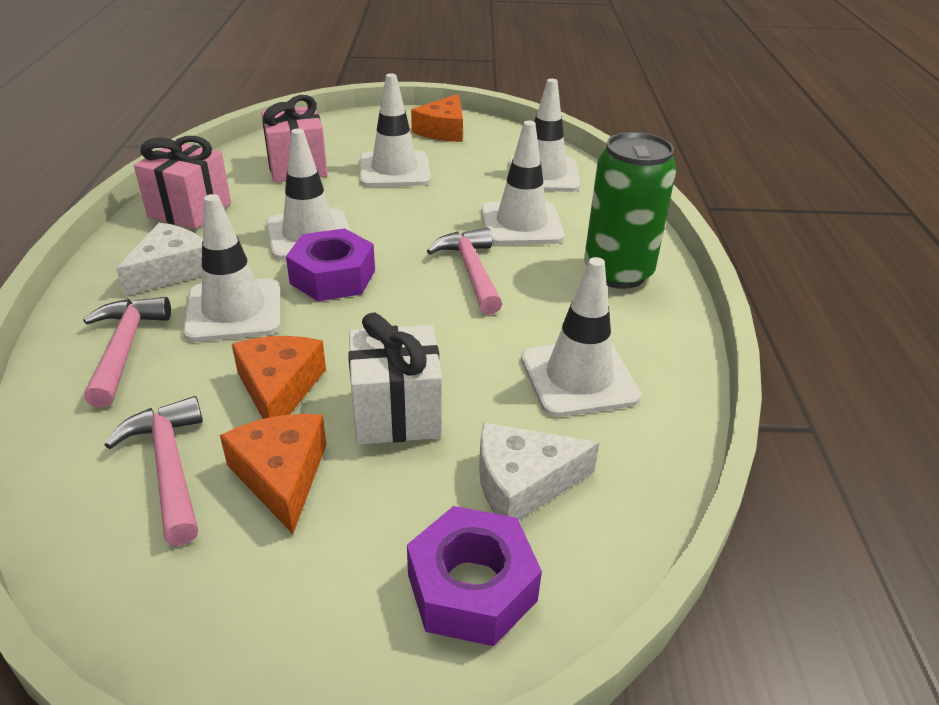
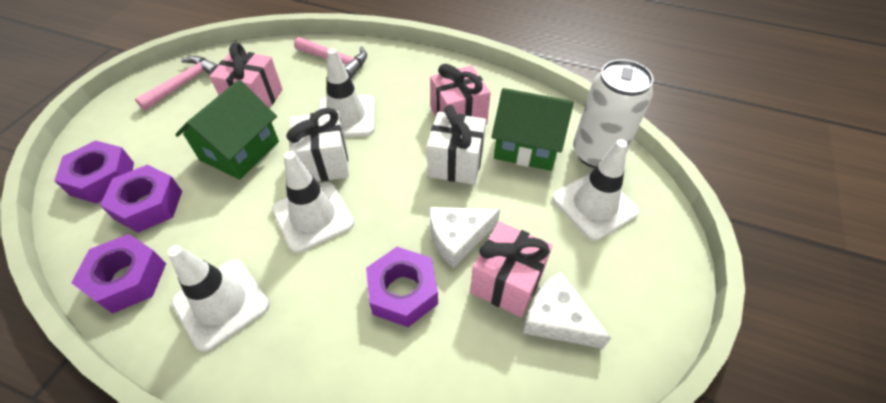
green can: [584,132,677,289] = 1 -> none = 0
green house: none = 0 -> [175,80,279,180] [491,88,574,171] = 2
orange cheese: [220,414,326,534] [232,336,326,419] [411,94,463,142] = 3 -> none = 0
pink gift: [134,136,231,229] [261,95,327,182] = 2 -> [209,43,283,108] [430,64,491,125] [470,221,553,317] = 3
pink hammer: [83,297,171,408] [105,396,203,546] [427,228,502,315] = 3 -> [135,56,219,111] [294,37,367,79] = 2
purple nut: [286,228,375,301] [407,506,542,646] = 2 -> [54,140,134,204] [71,234,166,314] [100,165,182,233] [366,247,438,327] = 4
white can: none = 0 -> [573,60,654,168] = 1
white gift: [348,313,442,445] = 1 -> [286,108,349,182] [427,105,486,185] = 2
white traffic cone: [183,194,281,342] [266,129,350,260] [360,73,431,187] [481,121,564,245] [509,79,580,192] [521,257,641,417] = 6 -> [168,245,270,352] [272,151,354,253] [318,48,375,137] [553,139,639,241] = 4

